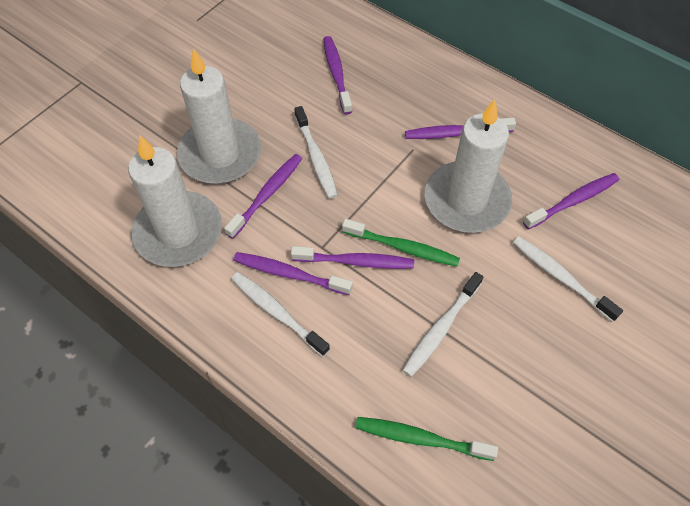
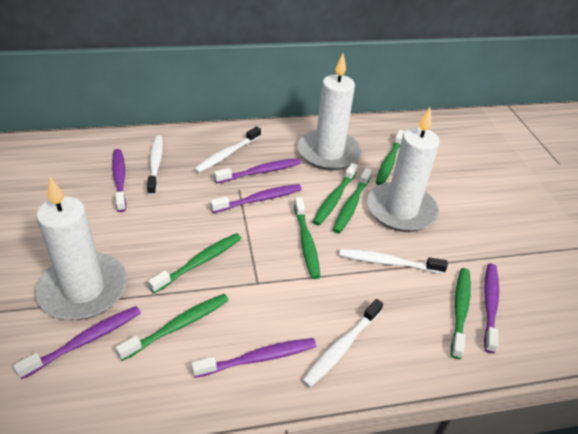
green toothbrush: [342,219,460,267] [355,417,498,461] = 2 -> [116,294,229,361] [148,233,242,293] [294,197,320,279] [313,163,358,225] [333,168,372,233] [376,130,405,185] [451,268,471,359] = 7

